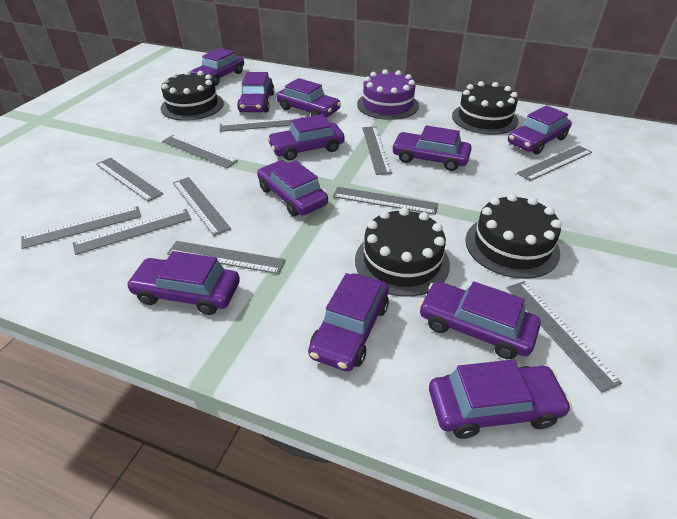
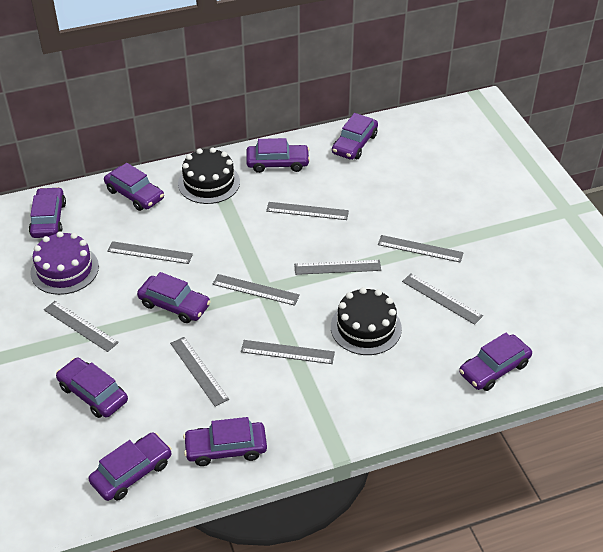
black cake: [161,70,224,121] [355,208,450,297] [452,81,518,135] [465,194,562,279] = 4 -> [178,147,240,204] [331,287,402,355] = 2
grey ruler: [21,206,141,249] [73,209,191,255] [96,158,163,202] [162,135,238,168] [167,241,285,274] [173,177,231,236] [220,117,303,132] [333,187,438,215] [362,126,392,175] [506,281,622,392] [517,145,592,181] = 11 -> [44,301,119,352] [107,241,193,264] [170,337,229,406] [212,274,300,306] [241,340,335,364] [266,202,349,220] [294,260,381,275] [378,235,464,263] [402,273,483,325] = 9
purple car: [126,251,240,315] [190,48,244,86] [237,72,274,113] [257,160,328,216] [267,114,345,161] [276,78,341,117] [308,273,389,372] [392,125,472,171] [419,281,541,359] [429,359,572,439] [508,105,572,154] = 11 -> [29,187,66,238] [56,358,128,418] [88,432,172,501] [104,163,164,211] [137,272,211,323] [183,417,267,466] [246,138,310,173] [332,113,378,160] [459,333,532,391] = 9

